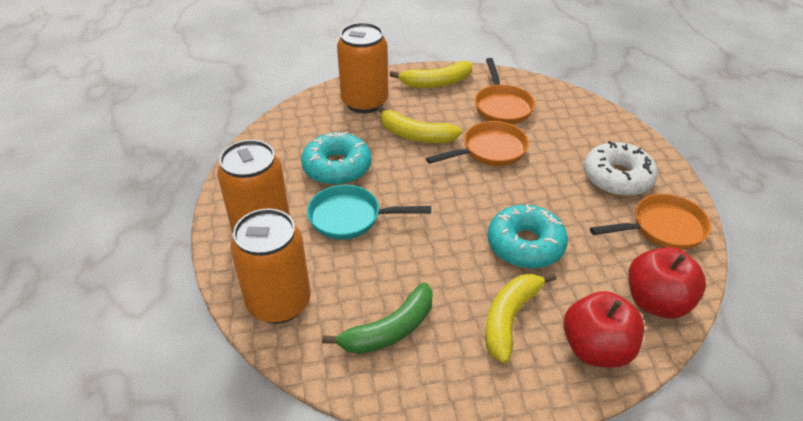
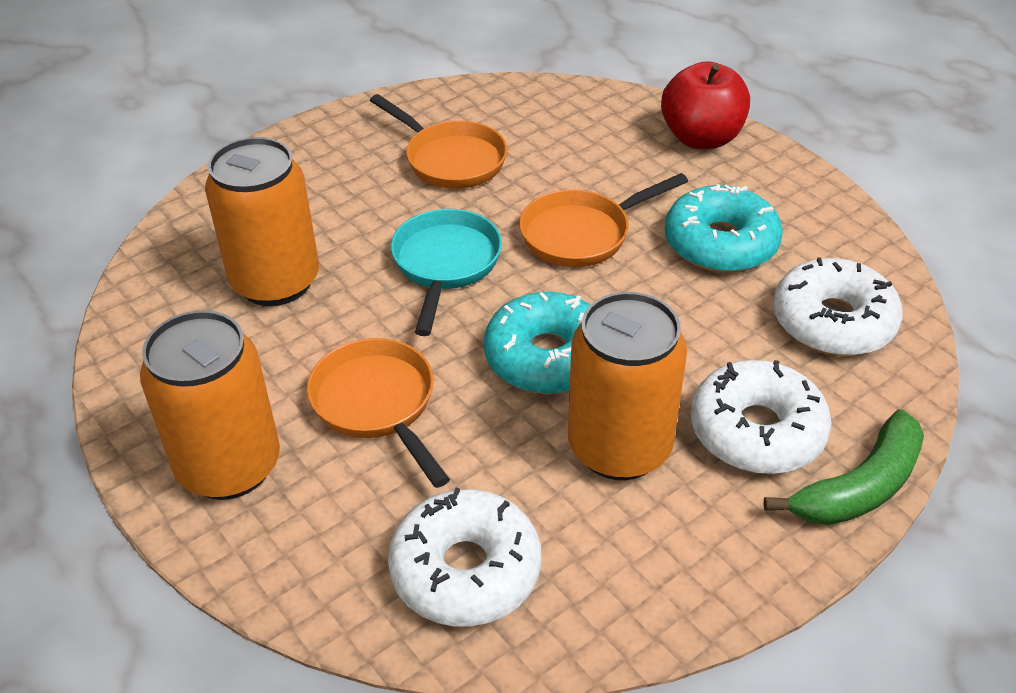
red apple: [563,291,644,368] [628,247,706,319] = 2 -> [661,61,750,149] = 1
white donut: [584,141,658,196] = 1 -> [388,488,541,626] [691,360,832,474] [773,258,903,356] = 3
yellow banana: [377,105,462,143] [390,61,472,88] [485,273,557,363] = 3 -> none = 0

